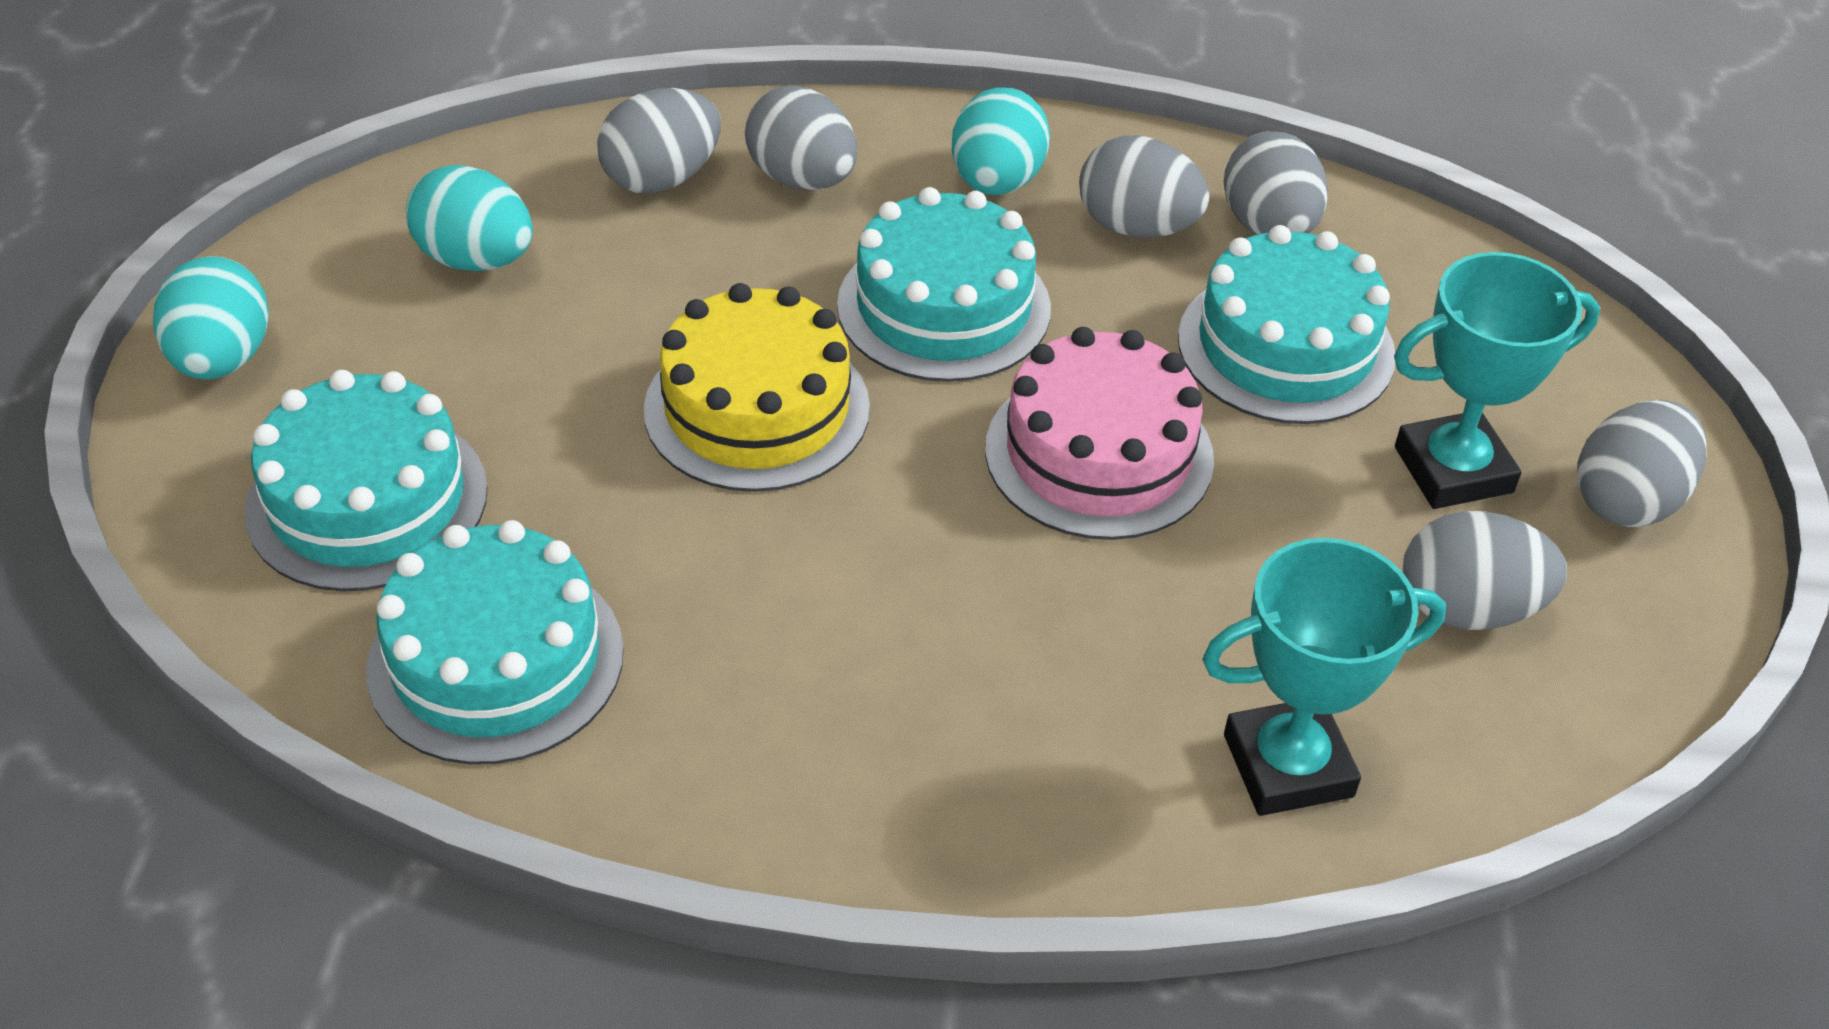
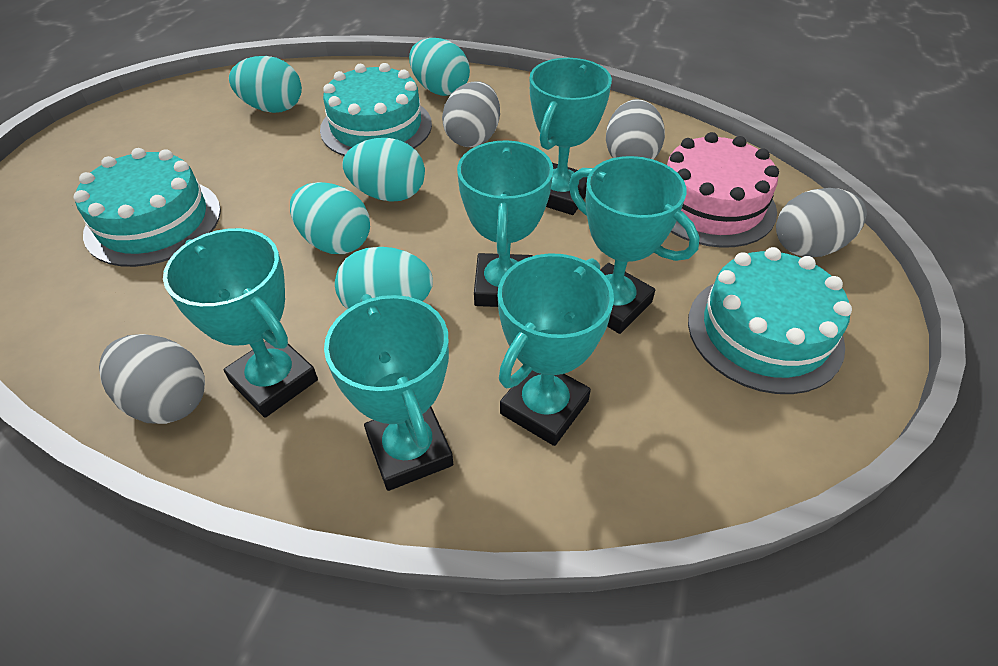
grey egg: [597,88,721,194] [745,86,857,190] [1079,135,1210,238] [1224,131,1328,235] [1403,511,1567,630] [1577,400,1707,527] = 6 -> [99,334,205,424] [442,81,500,147] [606,99,665,160] [776,188,867,257] = 4
turquoise cake: [245,370,488,592] [366,520,624,765] [837,187,1051,382] [1178,225,1395,424] = 4 -> [74,148,221,267] [320,63,432,156] [688,247,852,394] = 3
turquoise egg: [153,256,269,380] [406,165,533,271] [952,87,1050,195] = 3 -> [229,56,302,113] [290,182,370,254] [335,247,433,309] [342,138,425,202] [409,38,470,96] = 5
turquoise trophy: [1202,538,1446,816] [1394,252,1600,509] = 2 -> [163,228,318,418] [324,294,453,491] [457,140,554,307] [498,253,614,446] [530,58,612,215] [569,156,700,334] = 6
yellow cake: [644,283,870,492] = 1 -> none = 0

